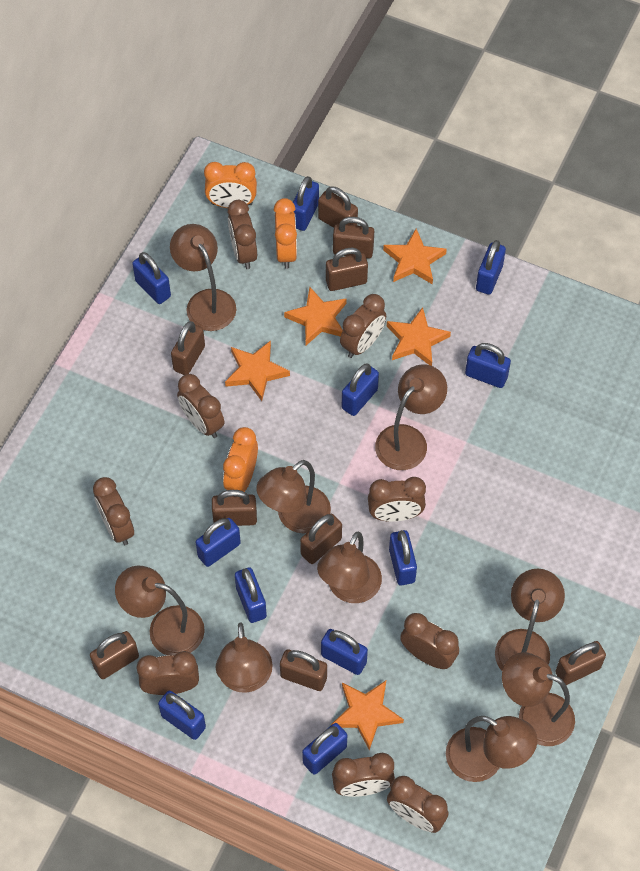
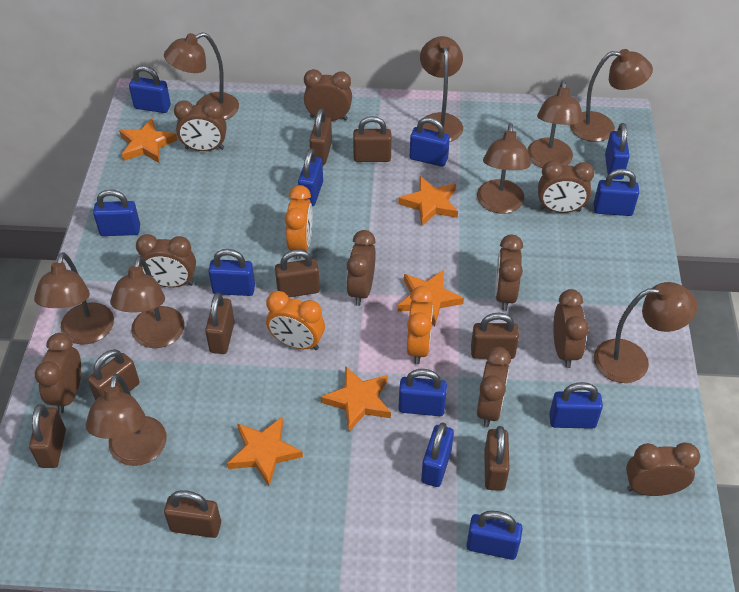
brown clock: [93,477,134,545] [137,651,199,695] [177,374,224,438] [228,200,257,269] [332,752,395,797] [340,294,386,358] [368,477,426,522] [387,776,449,833] [400,613,459,669] = 9 -> [35,333,81,413] [136,234,196,288] [174,100,227,151] [304,69,352,121] [346,230,376,306] [477,347,511,427] [495,235,523,311] [538,160,594,213] [553,289,589,368] [626,442,700,496] = 10

